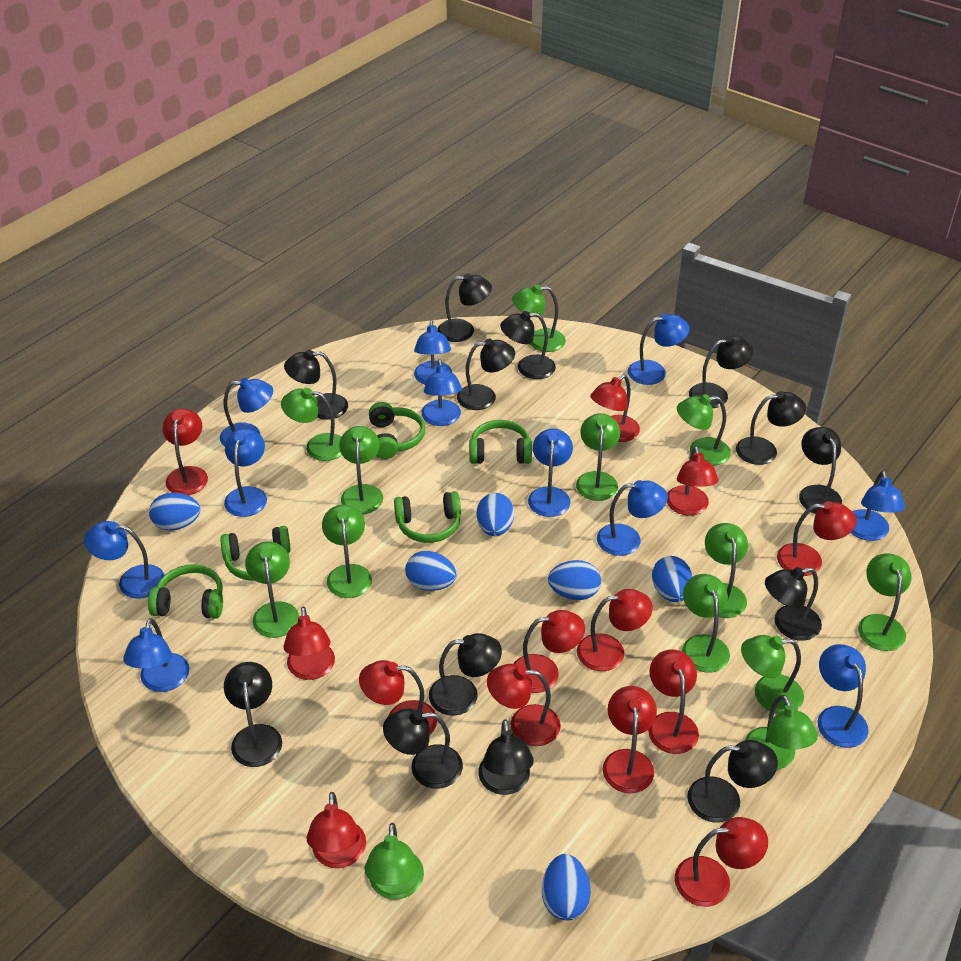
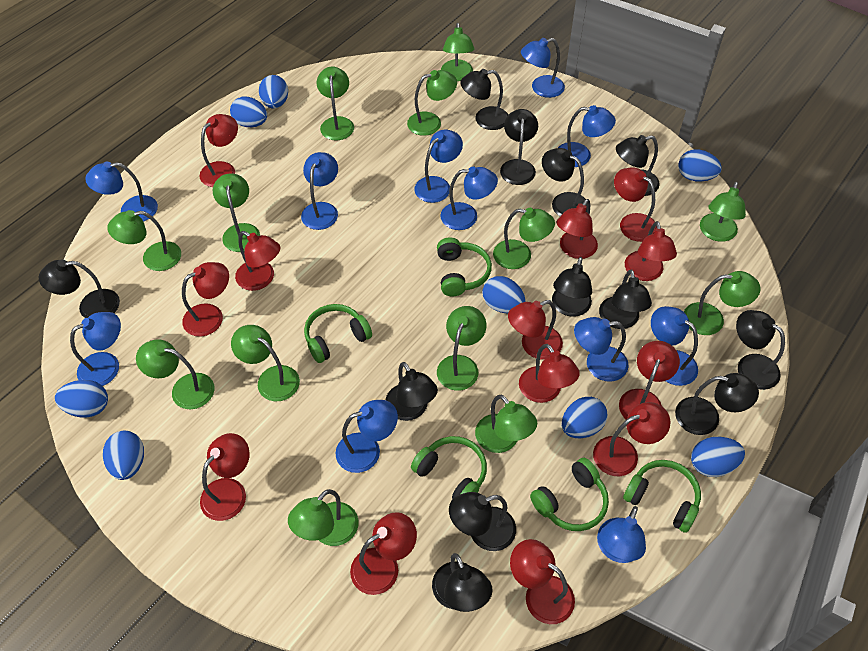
black lamp: [224,662,282,767] [284,350,348,420] [383,708,463,789] [429,633,502,716] [437,273,492,342] [457,339,515,410] [478,719,534,795] [500,311,556,379] [687,740,778,823] [689,336,753,408] [736,391,806,465] [765,567,822,641] [799,427,842,514] = 13 -> [39,260,120,318] [386,362,438,421] [432,553,492,612] [449,492,516,551] [460,69,508,130] [500,109,538,185] [542,148,587,216] [552,257,592,317] [599,269,652,329] [616,135,660,196] [675,373,759,435] [736,310,785,390] = 12
blue egg: [149,493,200,531] [405,551,457,591] [477,493,514,536] [542,854,591,921] [548,560,601,600] [652,556,693,602] = 6 -> [55,380,108,418] [103,431,144,480] [230,97,267,127] [259,75,288,109] [482,276,525,314] [562,397,607,438] [678,149,722,182] [691,437,745,477] = 8

